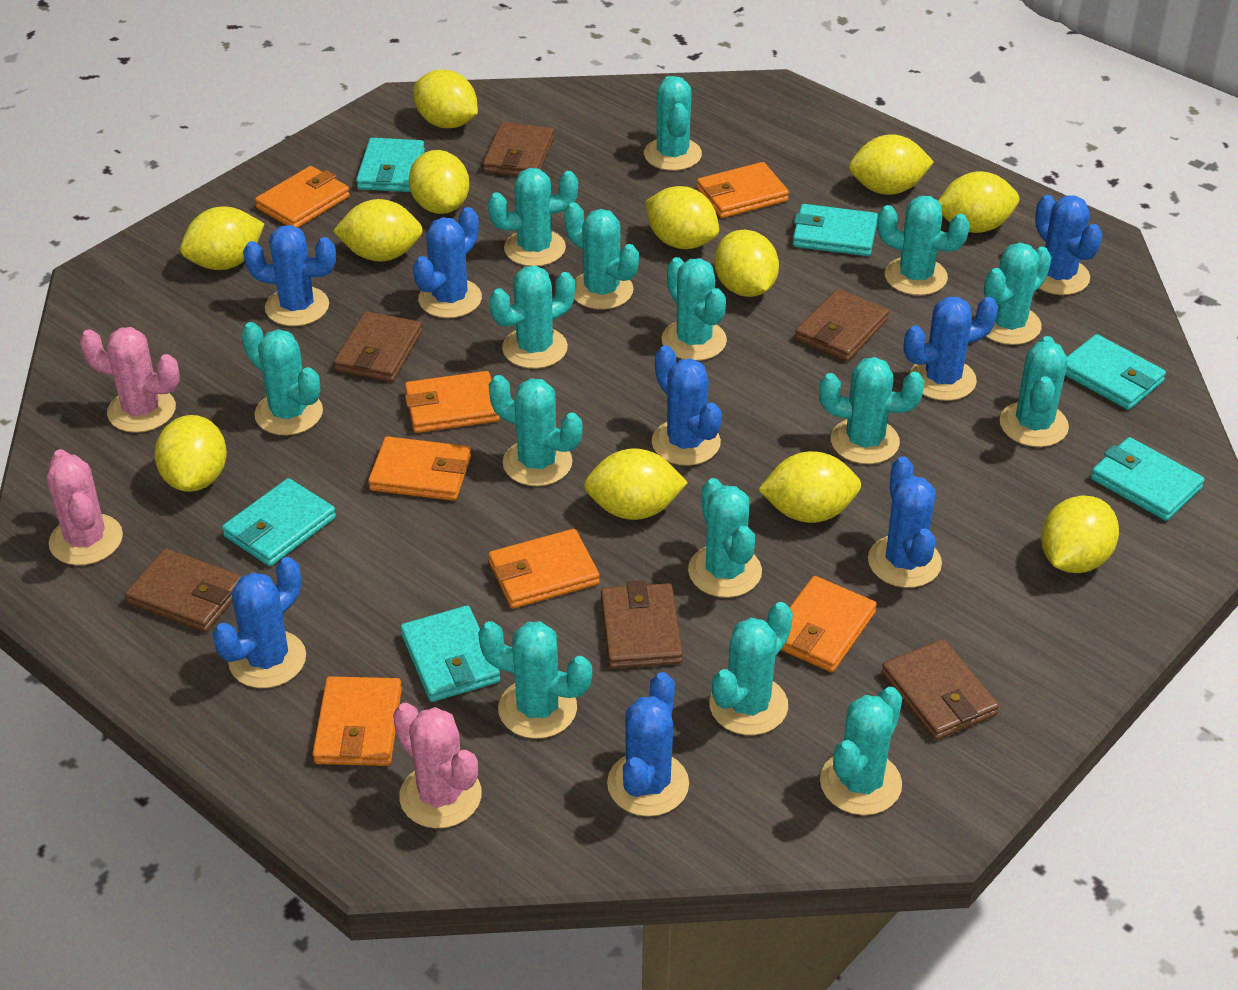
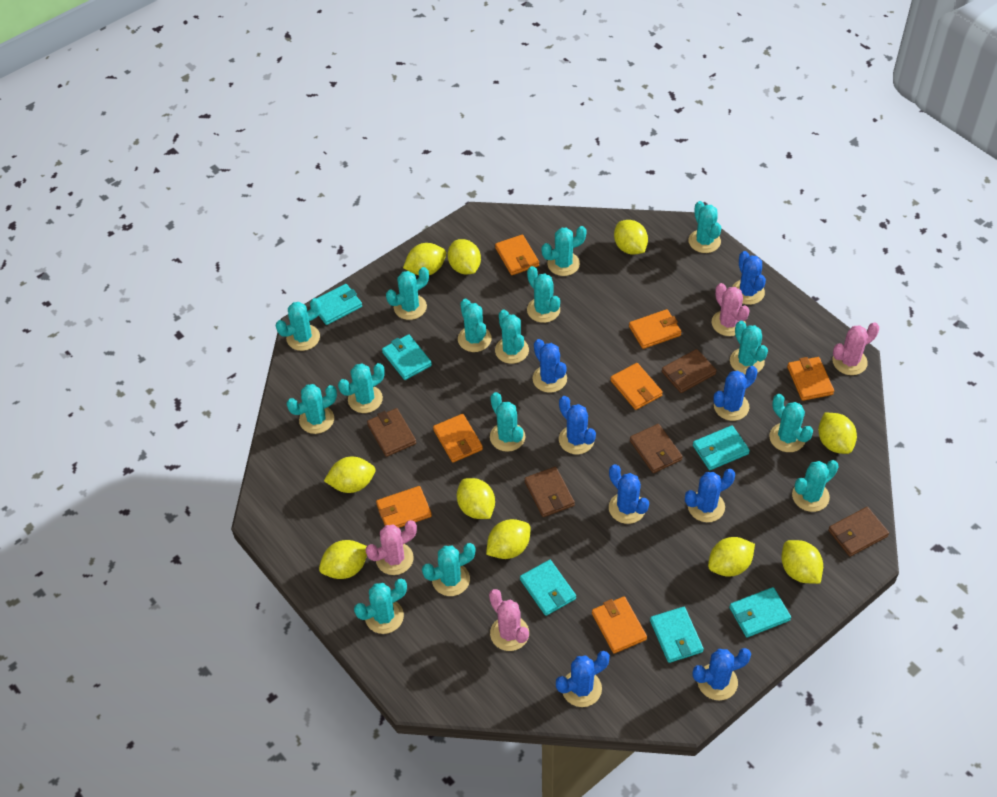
brown wallet: [125,548,243,632] [334,311,422,382] [483,122,554,176] [601,580,683,668] [795,289,889,361] [882,639,999,740] = 6 -> [367,408,416,457] [525,467,575,517] [630,424,683,473] [662,349,717,393] [828,507,889,557] = 5
pink cactus: [47,449,123,565] [80,327,180,433] [393,703,482,828] = 3 -> [365,520,417,575] [489,589,529,651] [712,283,750,336] [832,322,879,375] = 4
yellow lemon: [154,415,227,492] [180,206,264,270] [333,199,423,262] [409,150,469,214] [413,70,478,128] [584,448,688,520] [645,186,719,249] [714,230,779,297] [758,451,861,523] [849,134,934,195] [938,171,1019,233] [1041,495,1119,573] = 12 -> [319,540,367,579] [324,457,376,493] [403,243,446,275] [448,239,481,274] [457,478,495,519] [486,519,531,559] [614,220,648,255] [708,537,755,576] [781,540,823,584] [818,413,857,454] = 10

